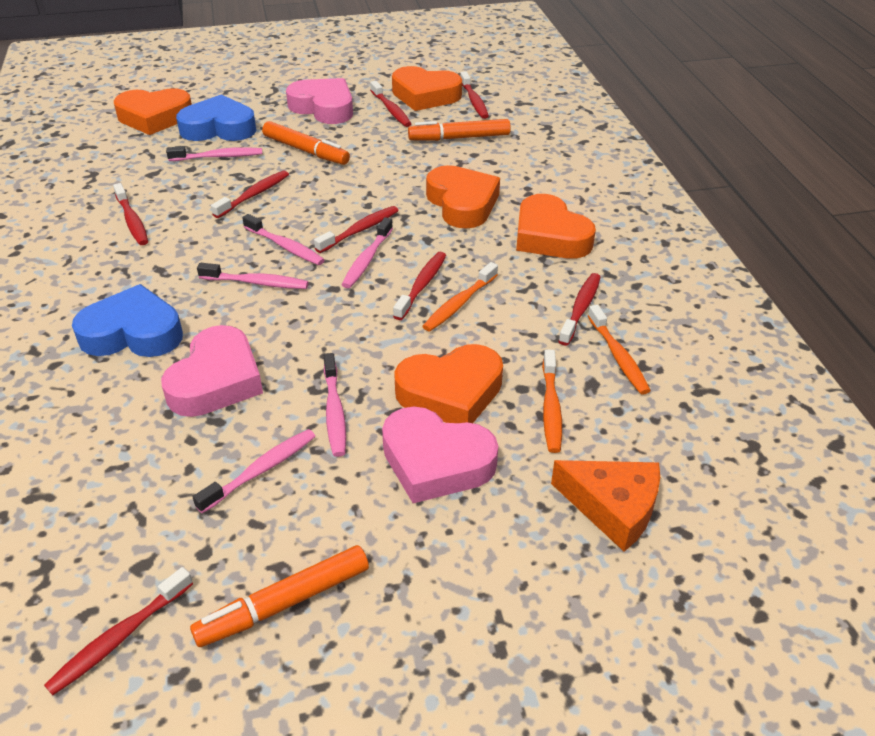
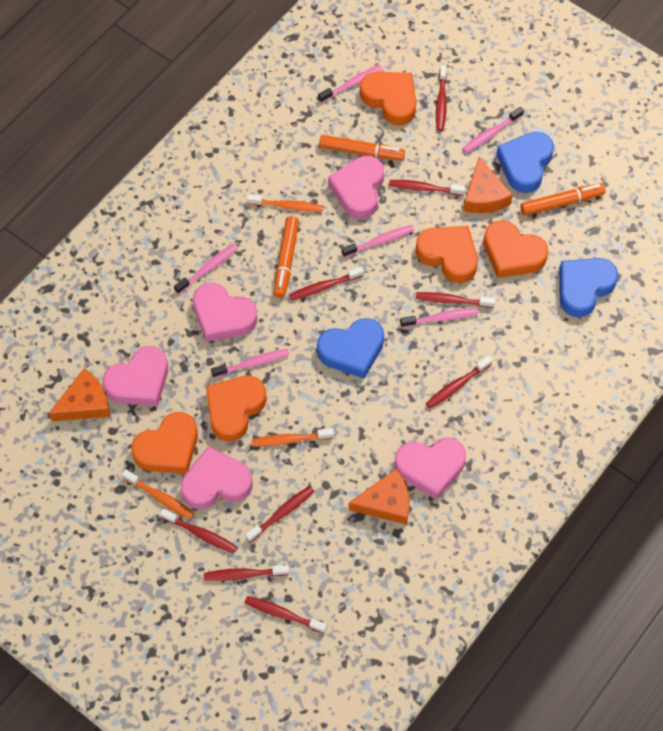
blue heart: [72,284,183,357] [176,95,256,141] = 2 -> [317,318,384,379] [496,132,554,193] [559,258,618,317] = 3
orange cheese: [551,460,660,552] = 1 -> [49,368,111,421] [348,468,409,525] [463,157,513,213] = 3
pink heart: [161,325,263,417] [286,78,353,124] [382,407,498,503] = 3 -> [103,346,168,406] [181,446,253,509] [193,282,257,342] [328,156,384,219] [395,437,466,500] = 5
red toothbrush: [44,567,193,695] [113,183,148,245] [211,170,289,218] [314,206,399,253] [370,81,411,127] [393,252,446,320] [460,71,489,119] [558,273,600,346] = 8 -> [160,509,237,553] [204,565,289,581] [245,486,314,542] [245,596,327,633] [289,266,364,301] [389,180,466,196] [416,292,495,308] [426,356,492,408] [436,64,447,131] = 9

